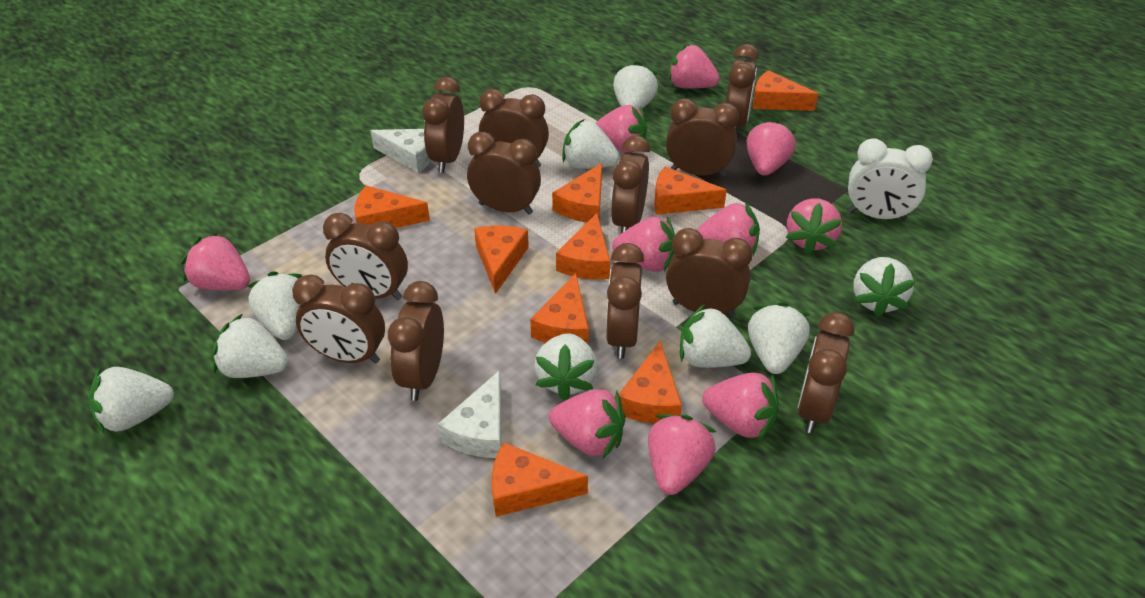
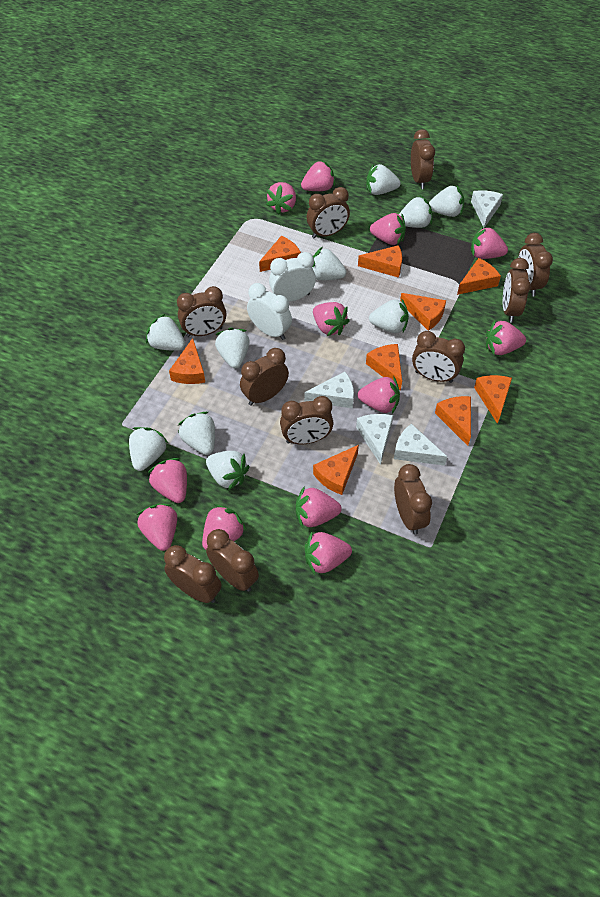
brown clock: [292,274,385,364] [323,213,408,300] [388,281,444,401] [422,77,464,173] [467,132,541,214] [479,89,549,168] [606,243,644,359] [611,135,650,234] [666,98,739,177] [666,228,753,317] [726,44,759,132] [798,312,855,433] = 12 -> [164,545,222,603] [177,286,226,337] [206,529,259,592] [240,348,289,406] [280,396,334,444] [307,187,350,239] [394,464,432,535] [411,129,435,189] [412,331,465,383] [503,258,531,323] [518,233,553,296] = 11
pink strawberry: [182,232,250,290] [549,390,626,459] [595,105,647,153] [612,217,675,272] [648,414,716,495] [668,44,720,89] [697,202,760,255] [702,373,779,441] [747,119,797,176] [786,198,842,254] = 10 -> [136,504,177,551] [148,458,187,503] [202,504,246,550] [266,182,296,215] [296,487,342,528] [301,160,335,191] [305,532,352,575] [313,302,350,336] [358,377,400,414] [370,213,406,245] [471,226,508,259] [486,320,526,355] = 12
white cheese: [370,129,432,173] [438,370,501,458] = 2 -> [304,372,354,408] [356,414,393,465] [394,423,447,466] [471,190,503,228] = 4
white clock: [848,138,933,221] = 1 -> [247,283,292,340] [269,252,316,301] = 2
white strawberry: [89,367,174,434] [212,314,289,378] [247,271,302,340] [534,333,597,400] [562,119,619,169] [613,61,658,111] [680,304,751,368] [748,302,810,374] [853,257,916,317] = 9 -> [129,427,168,471] [146,314,186,351] [178,412,215,455] [206,451,250,491] [215,328,250,368] [312,247,347,280] [366,164,401,195] [369,298,409,333] [399,196,432,228] [429,185,464,217] = 10

